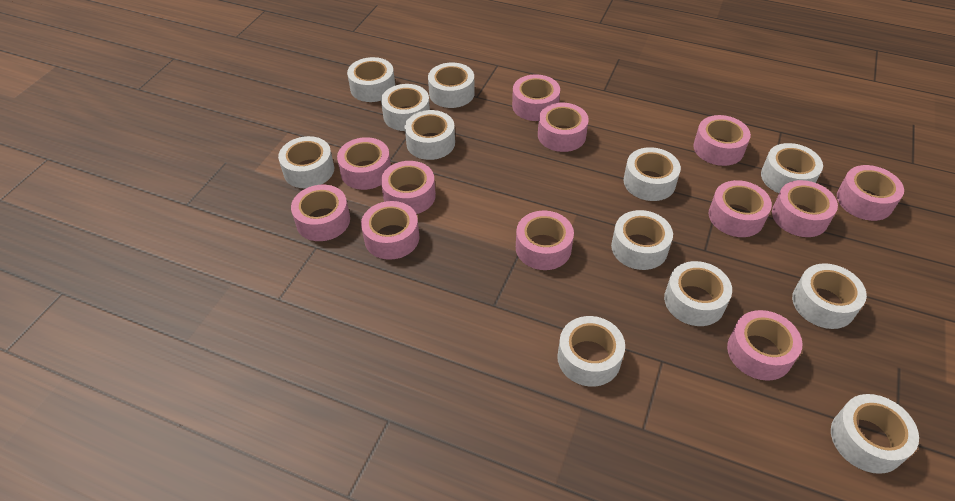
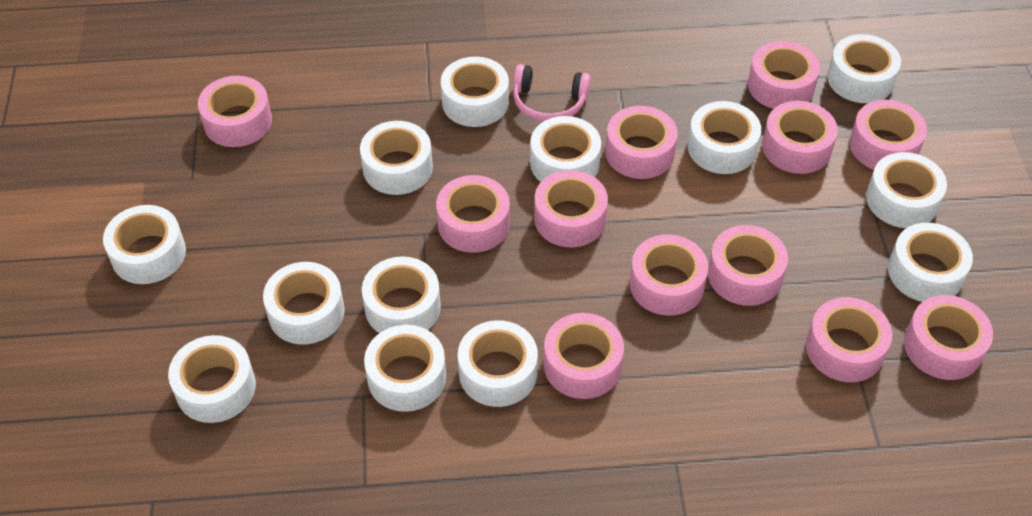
pink headphones: none = 0 -> [513,64,591,122] = 1
white tape: [278,136,334,188] [347,57,395,102] [381,84,430,131] [405,110,455,160] [428,62,475,108] [557,316,625,387] [611,210,673,270] [624,147,681,201] [664,261,732,326] [761,143,823,193] [792,263,867,329] [831,394,919,474] = 12 -> [103,205,186,284] [168,335,256,423] [263,262,345,345] [360,121,433,195] [362,256,441,333] [364,325,446,412] [441,57,509,127] [458,320,538,407] [530,116,601,182] [688,101,761,174] [827,34,901,103] [866,152,947,228] [888,223,973,302] = 13

